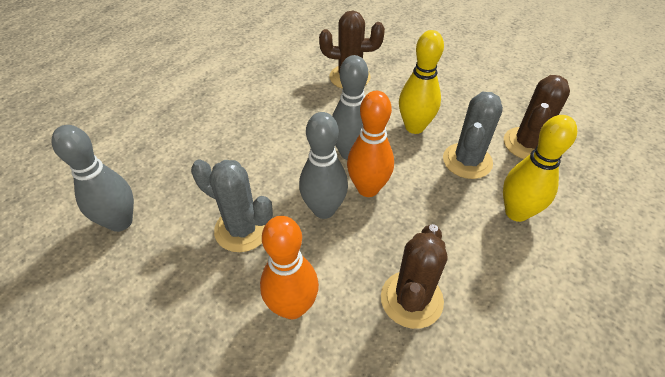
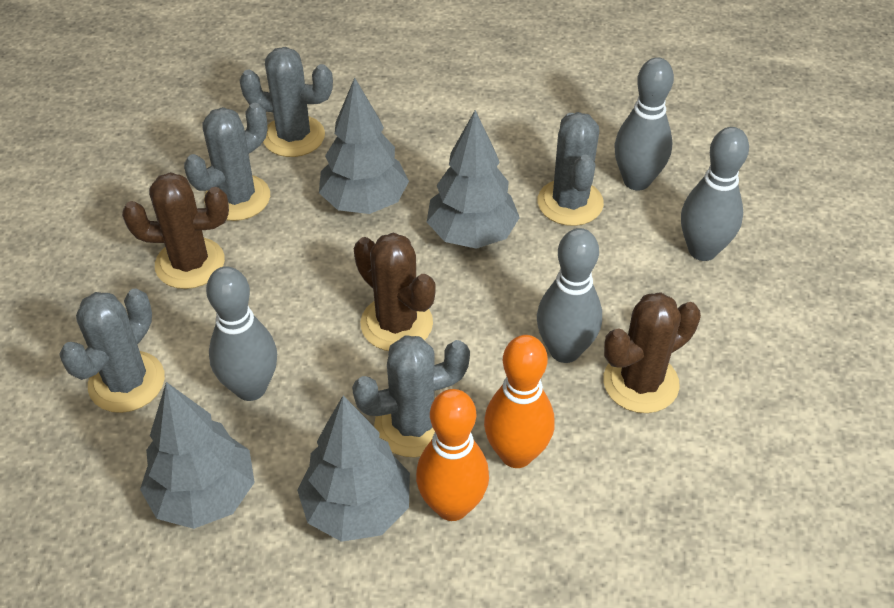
grey bowling pin: [52,125,134,232] [299,112,348,219] [332,55,369,160] = 3 -> [206,266,277,401] [537,228,602,363] [614,57,674,191] [681,127,749,261] = 4
grey cactus: [191,159,273,252] [443,92,503,179] = 2 -> [59,289,165,413] [184,103,270,221] [239,47,333,157] [352,335,470,457] [538,112,604,226] = 5
grey tree: none = 0 -> [140,382,255,529] [297,396,410,542] [319,77,409,214] [427,110,520,249] = 4
yellow bowling pin: [399,30,444,134] [503,115,577,222] = 2 -> none = 0

